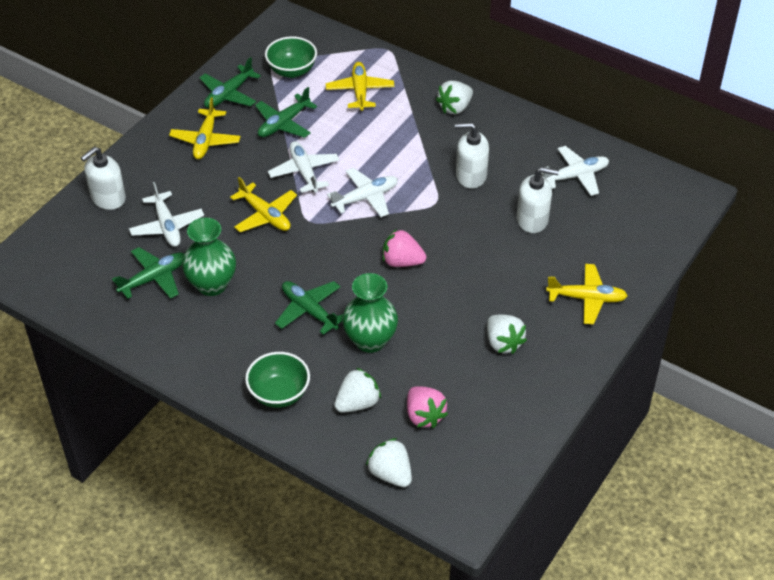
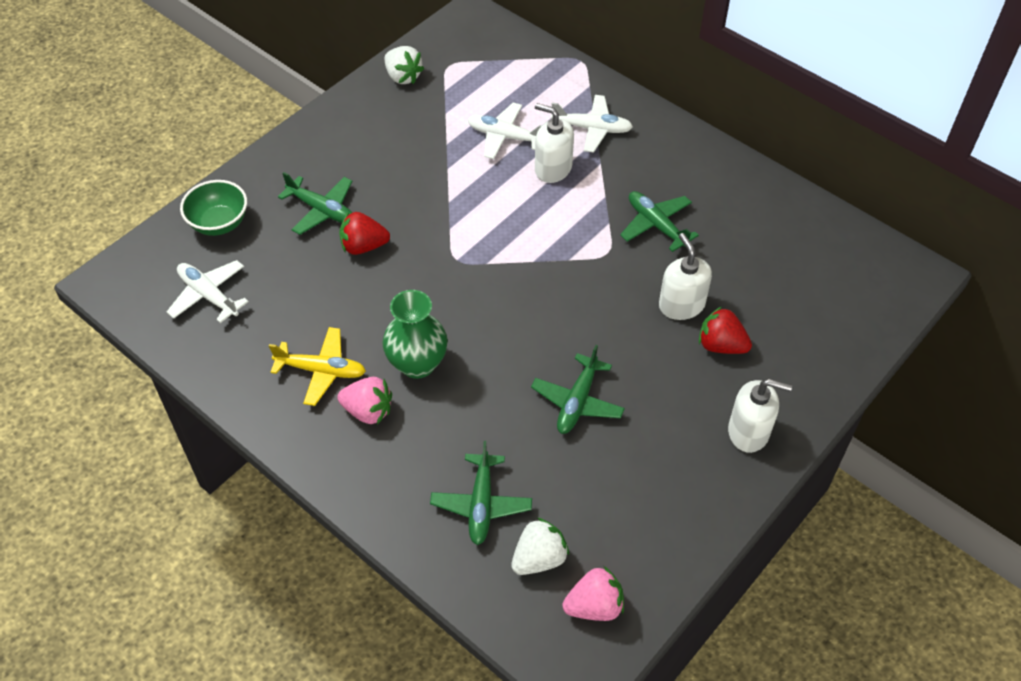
green bowl: [245,352,310,408] [265,36,317,78] = 2 -> [180,180,247,236] = 1
green vase: [182,218,236,296] [342,273,398,353] = 2 -> [382,290,448,379] = 1
red strawberry: none = 0 -> [339,212,390,255] [699,307,752,354] = 2
white plane: [129,182,204,247] [268,141,340,193] [327,168,398,217] [541,146,609,196] = 4 -> [167,260,249,323] [468,103,542,159] [551,95,633,152] = 3
white strawberry: [334,368,381,413] [366,438,412,487] [436,81,473,114] [487,315,527,354] = 4 -> [384,46,424,84] [511,518,569,575] = 2
yellow plane: [169,97,241,159] [230,177,297,232] [326,62,394,111] [546,264,628,325] = 4 -> [269,327,366,406] = 1

